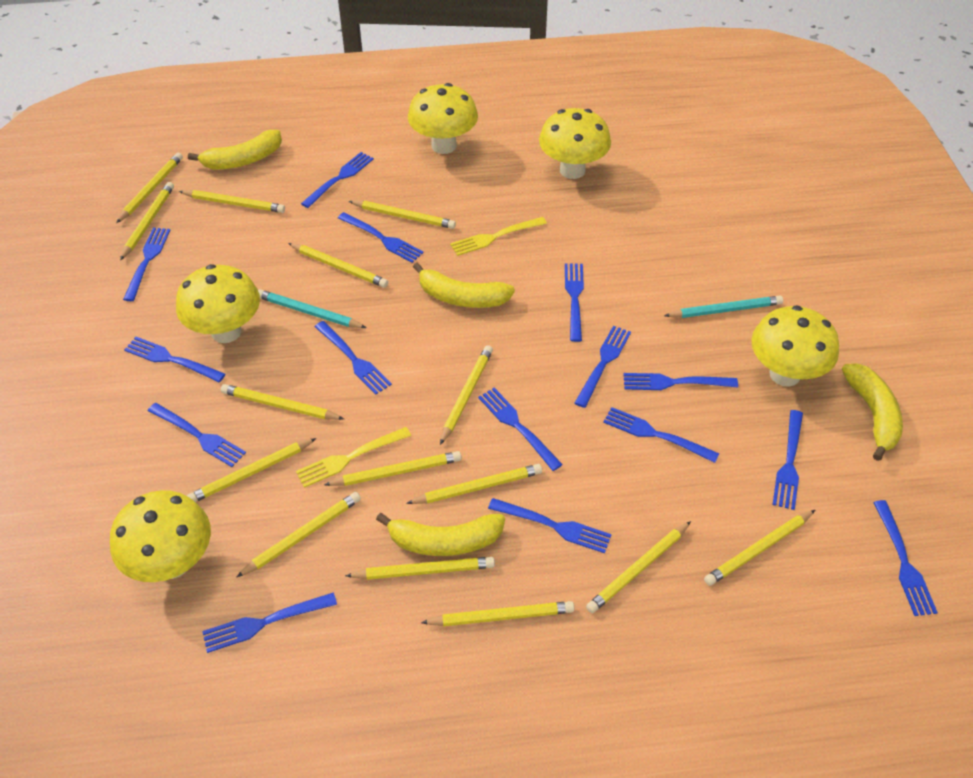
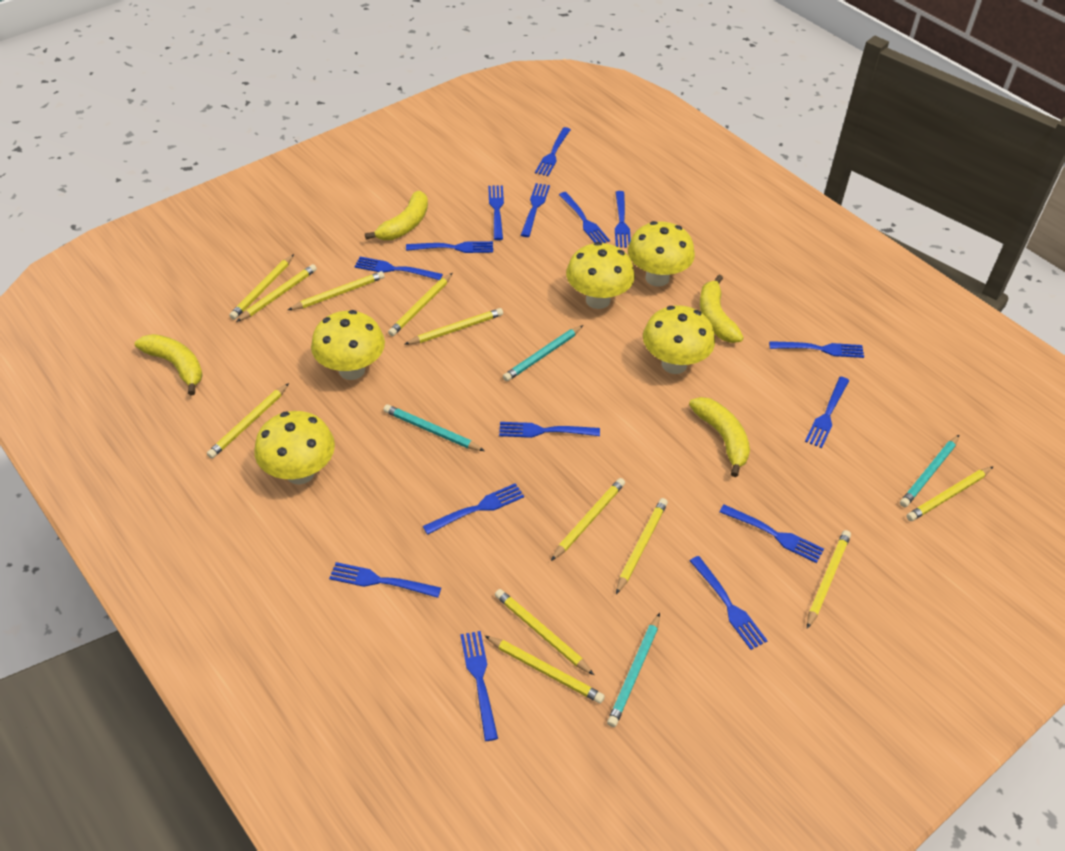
turquoise pencil: [258,289,367,328] [664,296,783,318] = 2 -> [383,405,484,451] [503,325,583,381] [607,613,660,727] [900,435,959,507] = 4
yellow fork: [296,427,411,488] [450,217,547,256] = 2 -> none = 0
yellow pencil: [116,153,183,223] [120,182,174,260] [179,190,285,213] [187,438,316,502] [221,384,344,420] [237,492,361,577] [288,243,388,288] [324,451,462,486] [345,557,495,580] [348,201,456,229] [406,464,542,504] [421,601,574,626] [440,345,493,445] [586,521,691,613] [704,510,815,586] = 15 -> [207,383,289,459] [229,254,294,320] [236,264,317,322] [288,271,385,310] [388,273,452,336] [404,308,503,345] [485,636,605,704] [495,589,594,675] [551,478,625,561] [616,498,668,594] [807,530,851,629] [906,466,993,521] = 12

